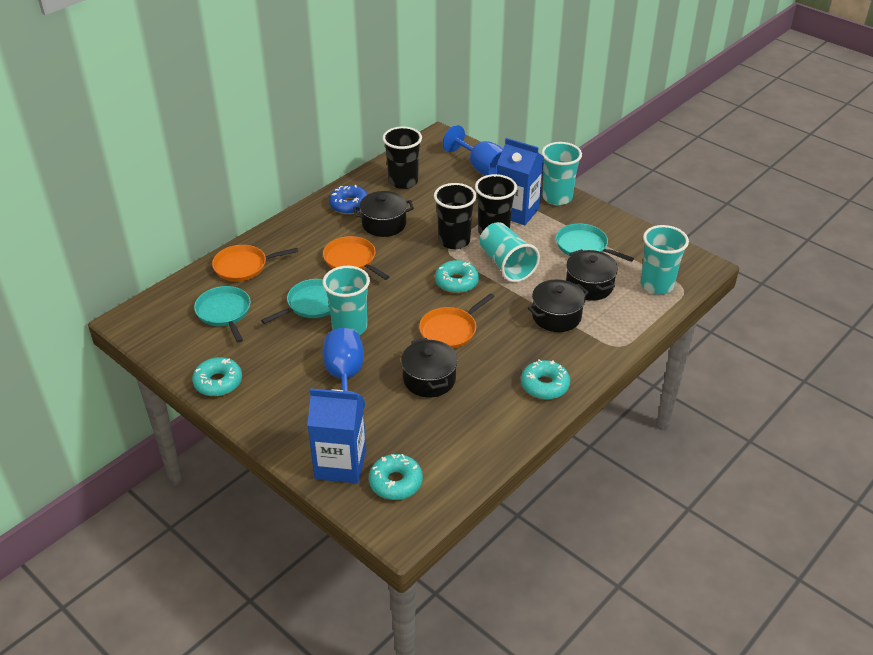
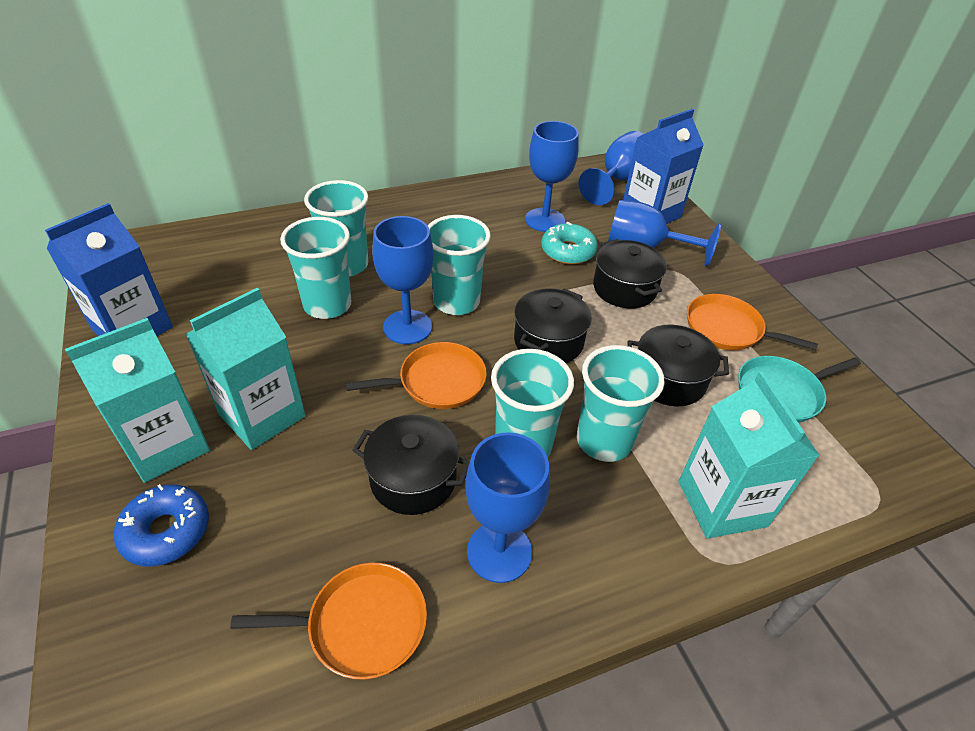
black cup: [382,126,422,189] [434,183,476,249] [475,174,517,235] = 3 -> none = 0
blue goblet: [323,328,365,410] [443,125,503,176] = 2 -> [372,216,434,344] [465,432,550,583] [525,121,579,232] [579,131,643,205] [608,200,721,266] = 5
turquoise carton: none = 0 -> [65,318,210,483] [186,288,306,450] [679,371,820,538] = 3
turquoise cup: [323,266,370,335] [480,222,540,282] [542,142,582,205] [641,225,689,294] = 4 -> [280,217,351,319] [304,180,368,277] [428,215,491,315] [491,349,574,457] [577,345,665,462] = 5
turquoise donut: [192,357,242,396] [369,454,423,500] [435,260,479,293] [521,360,570,400] = 4 -> [541,222,598,264] = 1
turquoise pan: [194,286,251,343] [261,279,330,324] [556,223,634,262] = 3 -> [738,356,861,423] = 1

